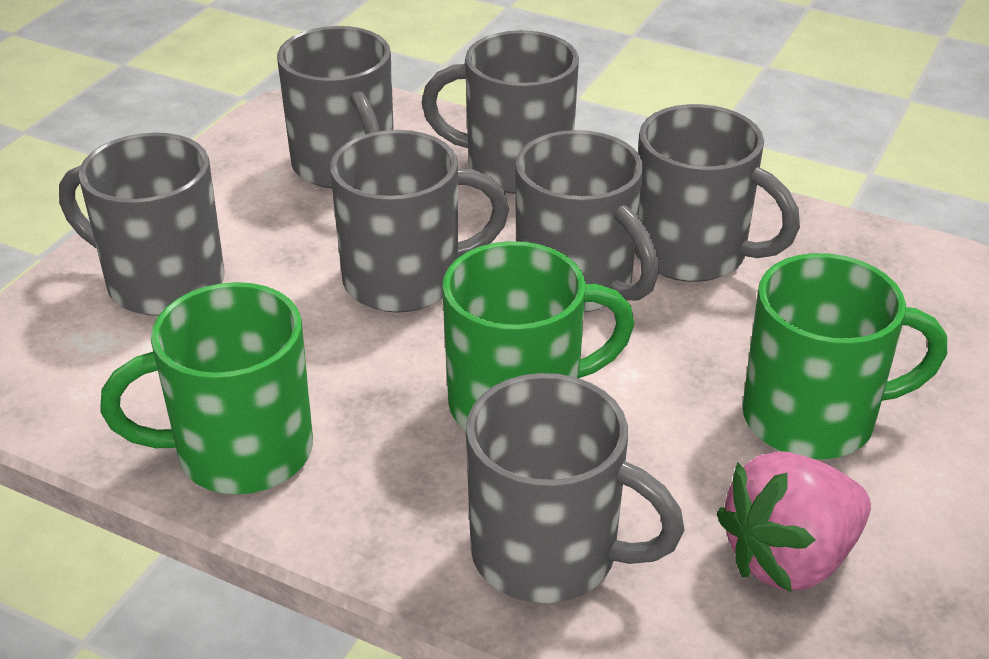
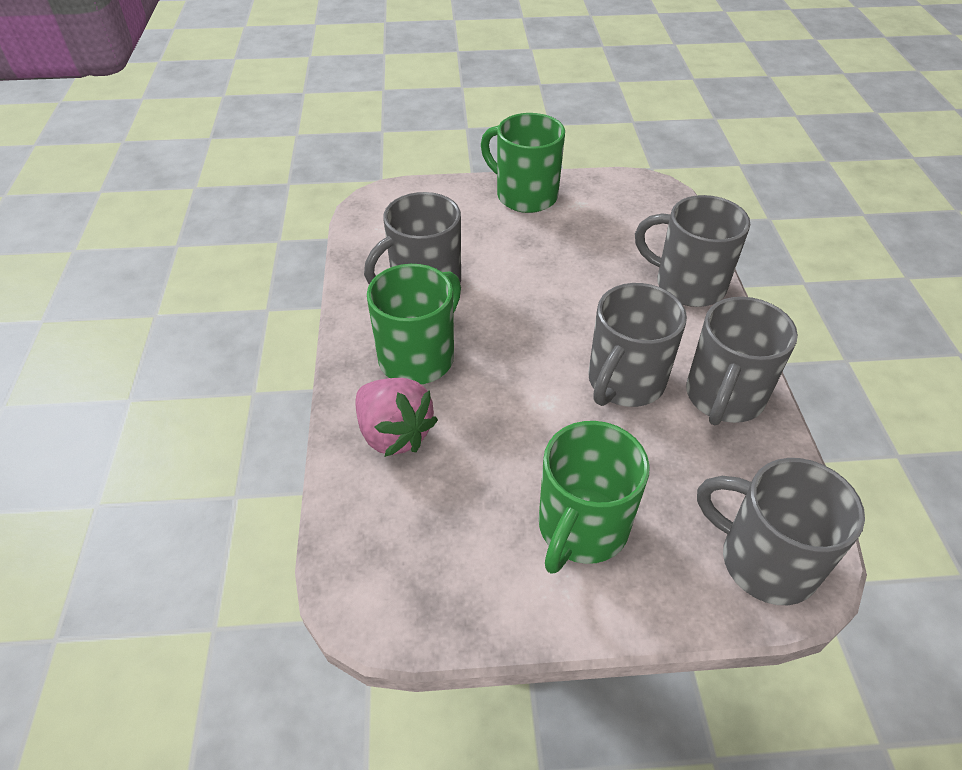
grey mug: [59,132,224,316] [277,26,394,189] [330,130,509,313] [422,30,579,194] [466,373,684,603] [515,130,659,312] [635,104,800,282] = 7 -> [364,192,461,284] [588,283,687,407] [635,195,750,307] [686,297,798,425] [697,458,865,605] = 5

